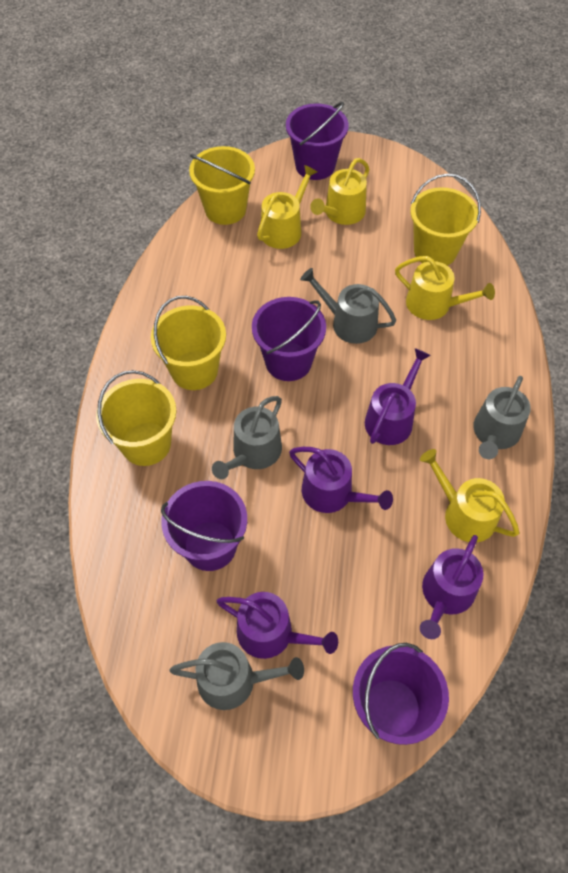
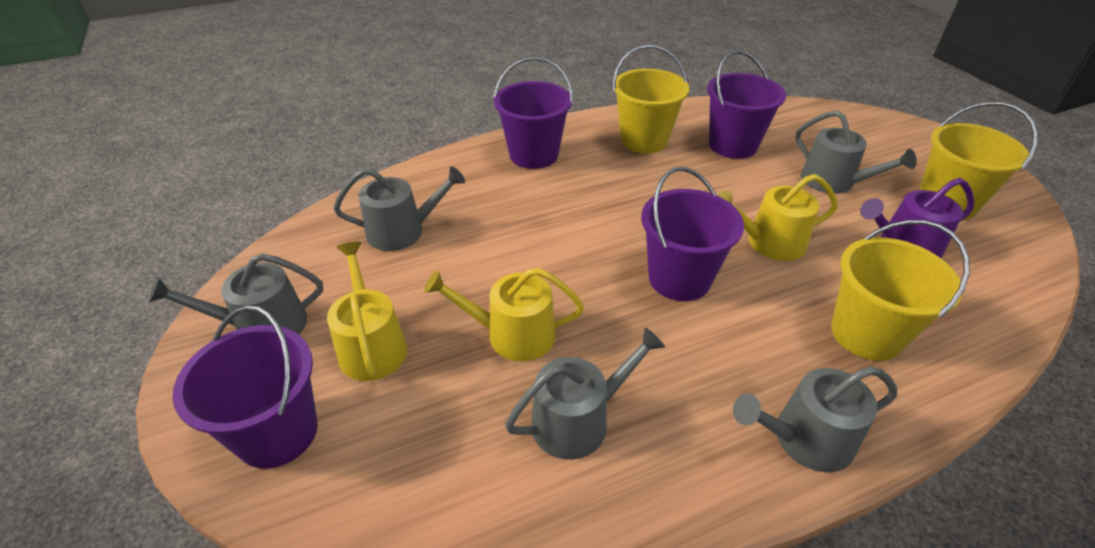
grey watering can: [170,642,304,710] [212,396,282,479] [300,268,396,344] [473,376,531,459] = 4 -> [149,253,323,334] [333,166,465,251] [505,327,665,460] [733,366,897,473] [795,110,917,194] = 5
purple watering can: [217,592,338,659] [289,447,393,513] [365,348,431,445] [420,535,484,639] = 4 -> [860,178,974,258] = 1
yellow bucket: [96,370,176,466] [151,296,226,390] [189,146,255,225] [411,174,481,266] = 4 -> [613,45,689,154] [831,220,970,361] [919,102,1038,220] = 3
yellow watering can: [257,165,317,249] [310,158,369,225] [395,256,495,320] [420,449,519,542] = 4 -> [327,242,408,381] [424,268,584,362] [717,174,838,261] = 3

